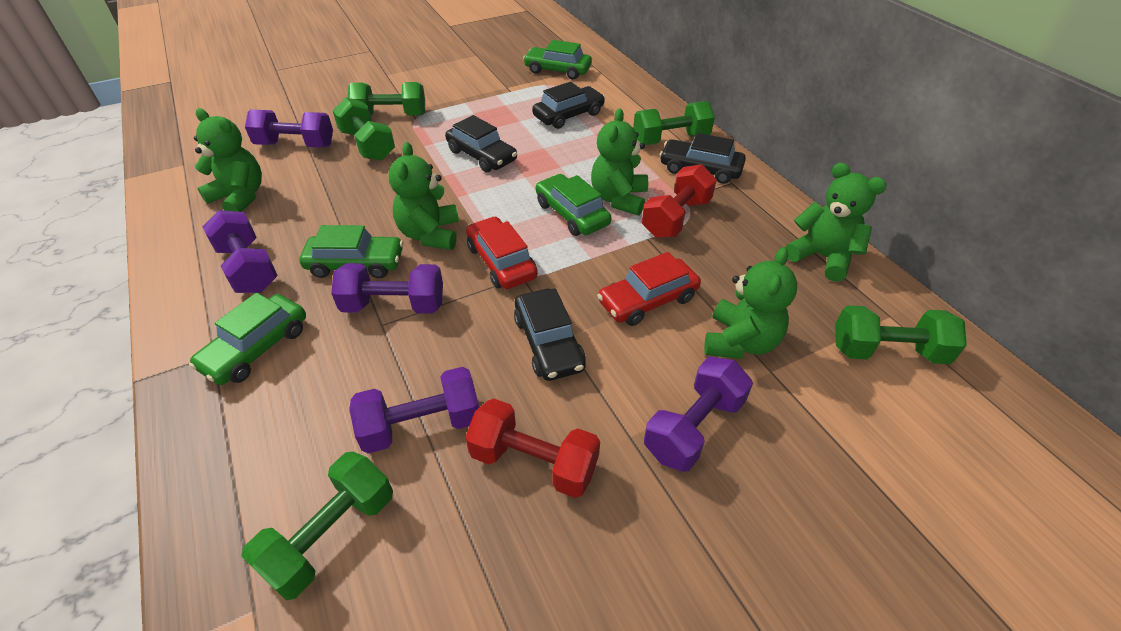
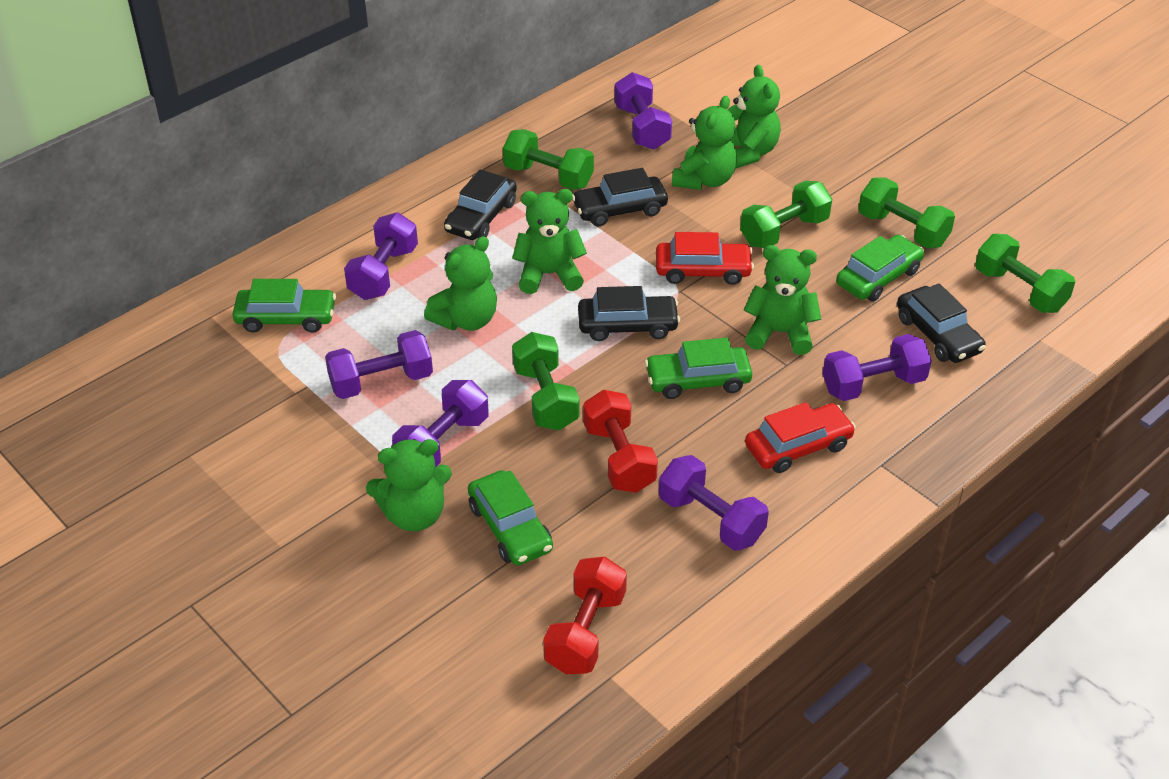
green teddy bear: [194,108,262,212] [389,142,459,250] [591,109,648,216] [704,247,797,359] [785,163,887,282] = 5 -> [366,439,452,531] [424,236,497,331] [512,189,587,294] [672,96,737,190] [728,65,781,169] [744,245,821,355] = 6
purple dumbbell: [203,210,278,293] [245,109,333,148] [331,263,443,314] [349,367,479,454] [644,357,753,472] = 5 -> [325,330,433,399] [344,212,418,300] [392,380,489,467] [614,72,672,150] [659,455,769,551] [822,334,932,401] = 6

